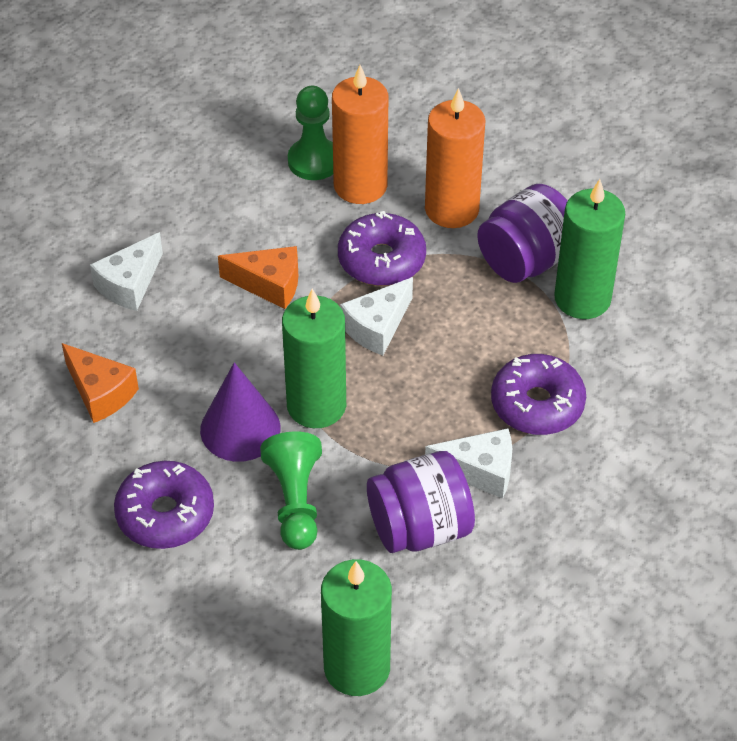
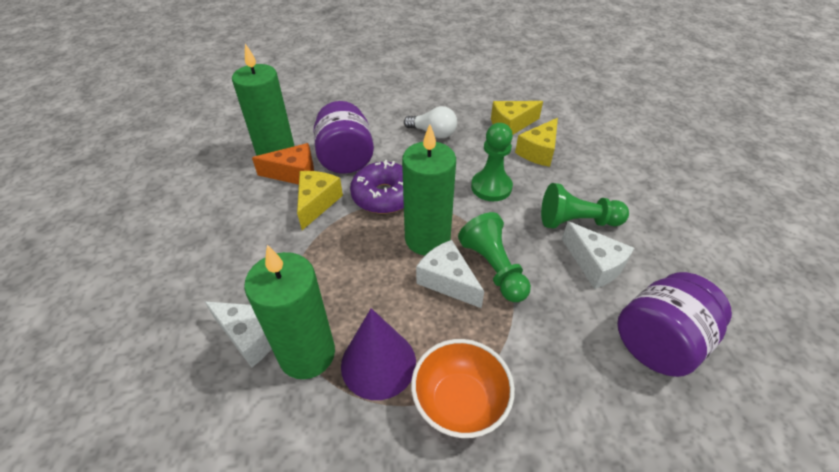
green pawn: [260,431,322,550] [288,86,333,180] = 2 -> [458,212,531,302] [471,123,513,201] [541,183,629,228] = 3
orange bowl: none = 0 -> [411,339,515,438] = 1
orange candle: [332,65,389,204] [425,88,486,228] = 2 -> none = 0
orange cheese: [62,343,139,423] [218,246,298,309] = 2 -> [252,143,314,185] = 1
purple donut: [114,461,214,549] [338,211,426,286] [491,354,586,435] = 3 -> [350,160,404,214] = 1
white light bulb: none = 0 -> [404,106,457,138] = 1
yellow cheese: none = 0 -> [297,171,343,230] [491,101,543,134] [515,118,558,167] = 3

